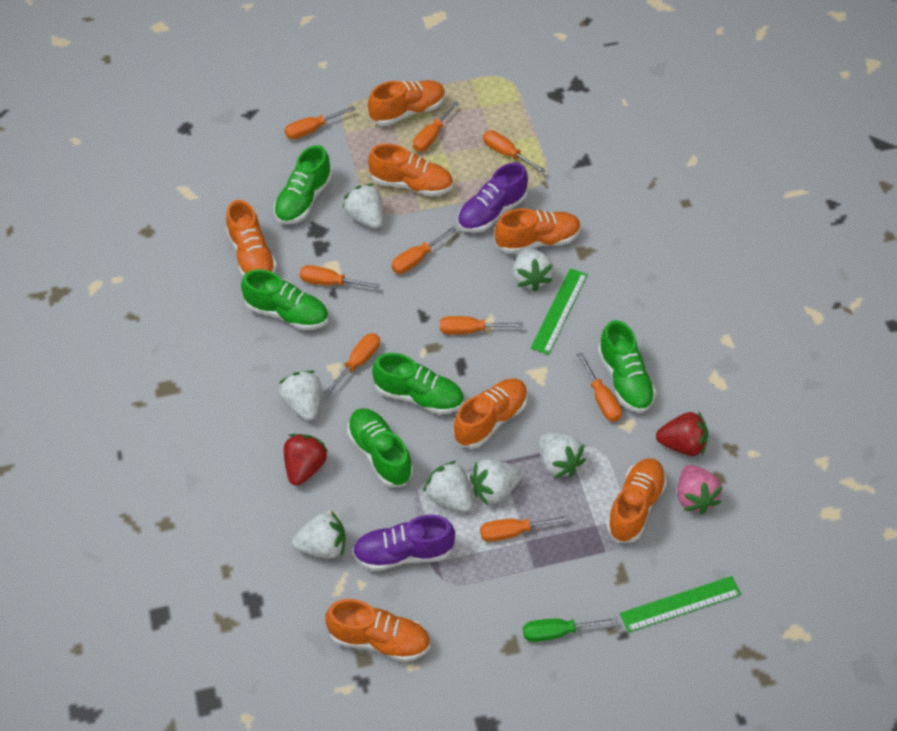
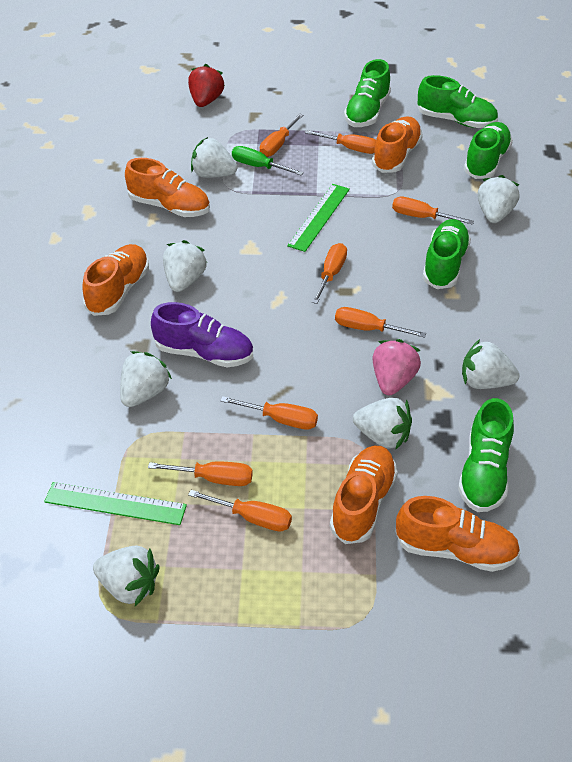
orange screwdriver: [284,106,355,139] [300,265,380,289] [324,333,380,395] [391,227,457,274] [413,101,459,152] [440,316,523,335] [480,515,570,542] [483,131,546,173] [577,352,622,422] = 9 -> [148,461,253,486] [188,490,292,532] [221,396,318,430] [260,114,303,157] [305,130,376,154] [312,243,347,304] [335,307,426,338] [392,197,474,225] = 8
orange shoe: [226,200,277,277] [325,599,430,662] [368,80,445,126] [368,144,453,197] [453,378,528,449] [495,208,581,254] [606,458,667,543] = 7 -> [82,244,149,316] [125,158,210,217] [330,445,398,544] [372,116,423,173] [395,496,520,572] = 5
purple shoe: [352,515,455,571] [457,162,528,233] = 2 -> [151,302,253,367] = 1
red strawberry: [284,434,328,486] [656,411,708,456] = 2 -> [188,64,225,107] = 1

